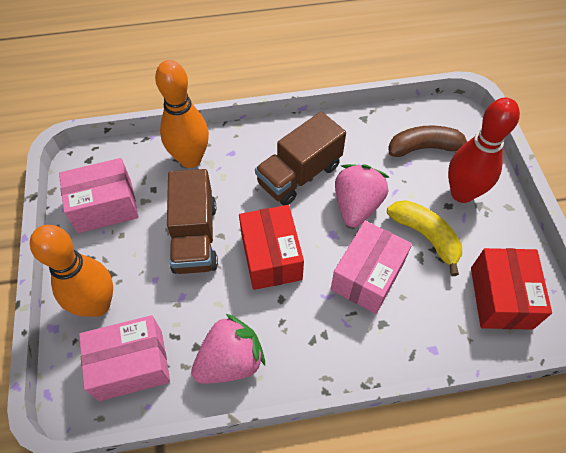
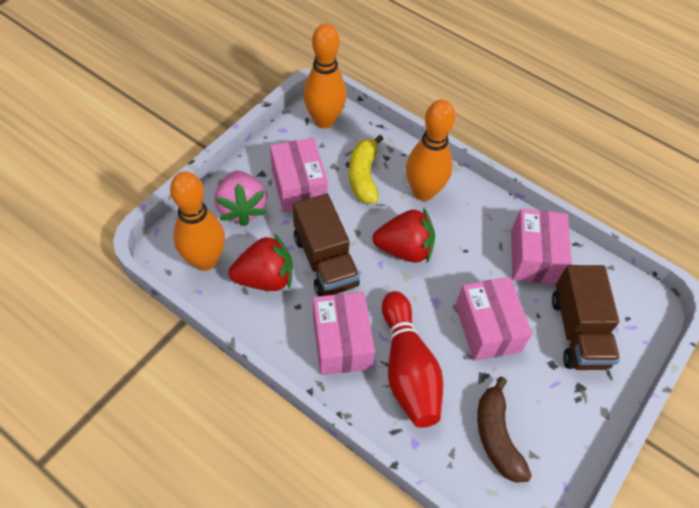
orange bowling pin: [30,225,113,317] [155,60,209,168] = 2 -> [170,172,225,271] [303,24,347,128] [406,100,455,201] = 3
pink box: [59,158,139,233] [79,315,170,401] [331,221,412,314] = 3 -> [270,138,328,213] [313,292,375,375] [455,277,532,361] [511,209,572,285] = 4
pink strawberry: [191,314,265,384] [335,164,390,227] = 2 -> [215,171,267,226] = 1
red box: [239,205,304,290] [471,248,552,330] = 2 -> none = 0
red strawberry: none = 0 -> [229,234,293,291] [373,208,435,263] = 2

